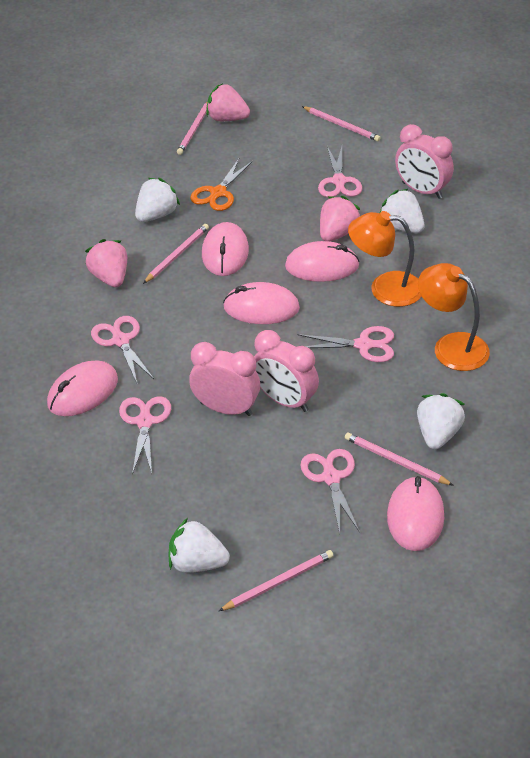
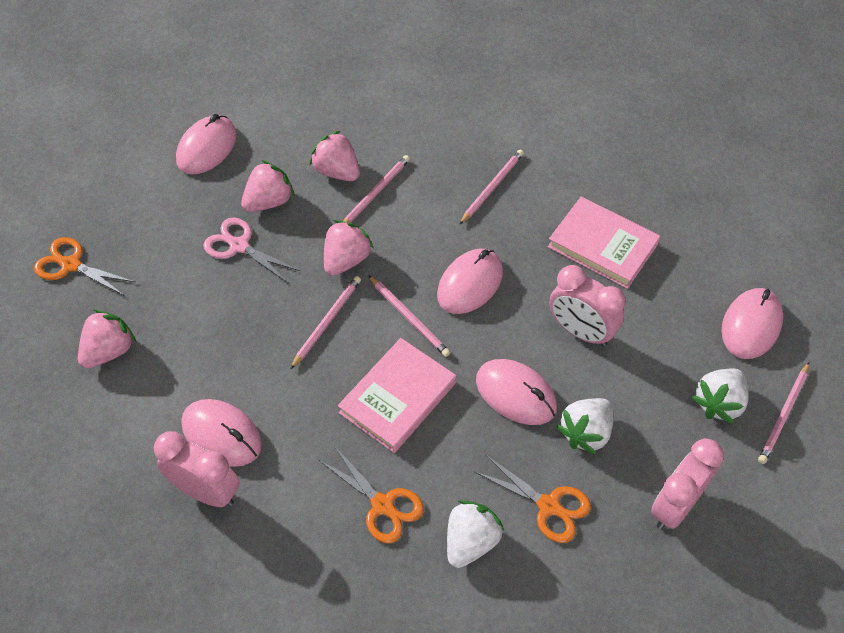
orange lamp: [348,211,421,307] [418,263,490,371] = 2 -> none = 0
orange scissors: [190,159,253,211] = 1 -> [34,237,135,296] [319,446,424,543] [475,455,591,543] = 3
pink book: none = 0 -> [338,338,456,453] [548,197,660,289] = 2
pink scissors: [91,316,154,383] [119,396,171,475] [298,326,394,362] [300,449,360,534] [318,146,362,197] = 5 -> [203,217,300,283] = 1
pink strawberry: [85,239,127,287] [206,83,250,121] [320,196,360,241] = 3 -> [78,310,136,368] [241,160,295,212] [309,131,360,181] [324,220,374,276] = 4
white strawberry: [135,178,180,222] [168,518,230,573] [379,189,425,233] [417,393,465,449] = 4 -> [447,500,504,568] [557,398,613,455] [692,368,749,423] = 3

